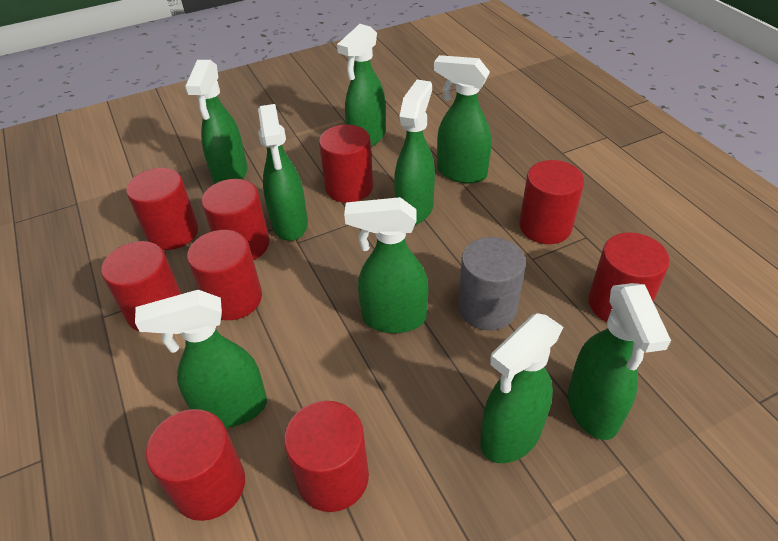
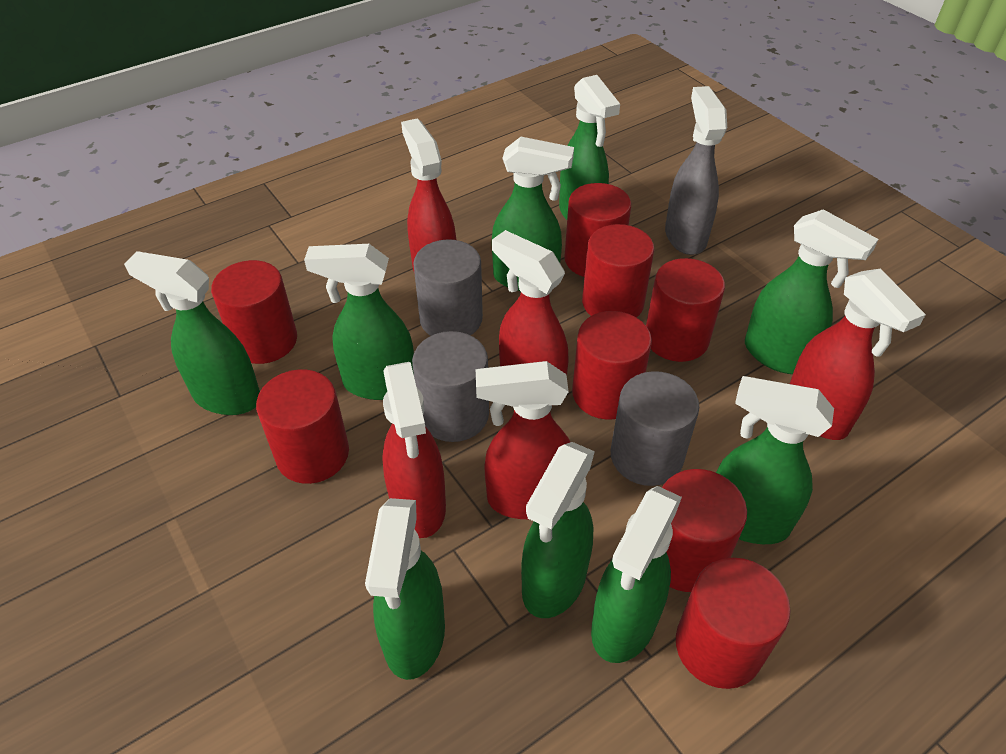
grey cylinder: [458,237,526,330] = 1 -> [412,331,489,442] [413,239,483,336] [611,371,699,486] = 3
grey spray bottle: none = 0 -> [665,86,727,255] = 1
red cylinder: [101,241,181,333] [126,168,198,250] [146,409,245,521] [187,230,262,320] [202,179,270,260] [284,401,369,512] [319,125,373,203] [519,160,584,244] [588,232,670,322] = 9 -> [211,260,297,364] [256,369,349,484] [564,183,631,277] [572,311,652,420] [582,224,654,317] [646,258,725,362] [662,469,747,592] [676,558,791,689] = 8
red spray bottle: none = 0 -> [382,362,446,538] [401,118,456,271] [476,361,570,519] [492,230,569,375] [790,269,926,440] = 5

